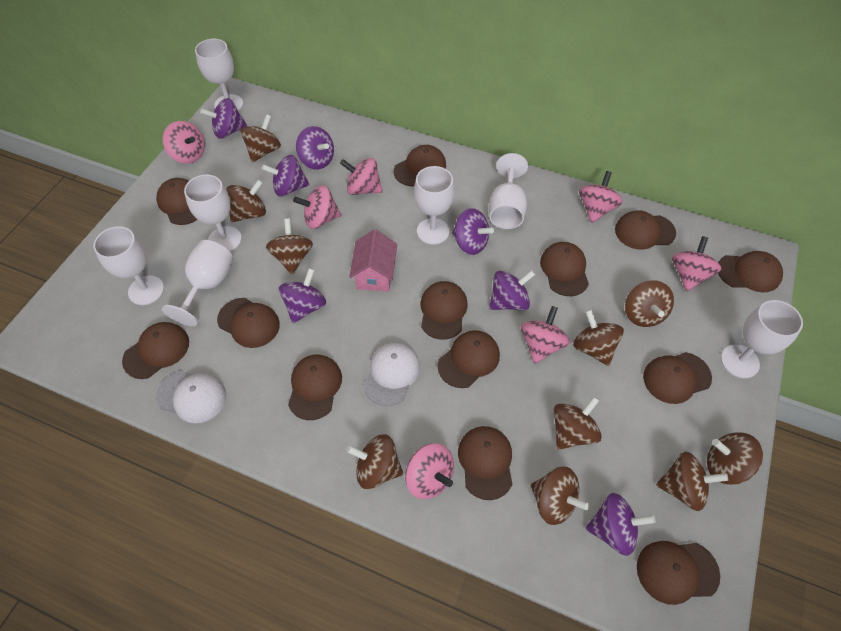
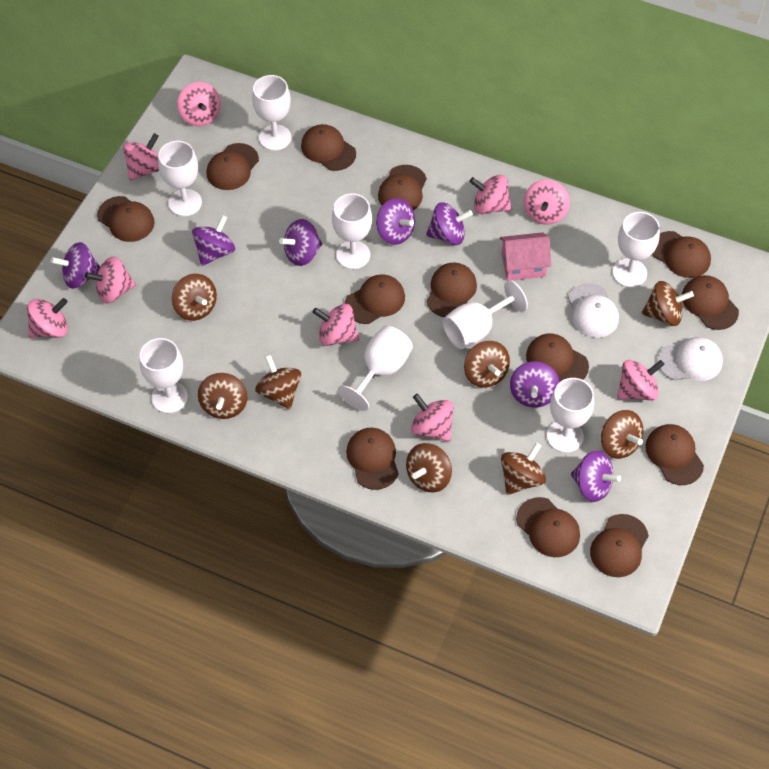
brown spinning top: [226,179,266,222] [240,114,281,162] [266,219,313,274] [346,434,403,489] [531,467,589,525] [554,396,602,450] [573,309,624,366] [625,280,674,327] [656,452,728,511] [707,432,763,485] = 10 -> [172,274,217,321] [198,373,248,419] [255,355,301,409] [406,443,452,493] [464,341,510,388] [501,443,546,495] [601,410,643,459] [642,281,694,326] = 8
pink spinning top: [163,121,205,164] [293,185,341,229] [340,158,383,195] [405,444,454,499] [521,306,570,364] [579,171,623,223] [672,236,722,291] = 7 -> [27,298,68,338] [85,257,136,303] [123,133,159,181] [177,82,221,126] [313,304,359,346] [411,394,453,442] [469,175,512,214] [524,180,570,225] [617,360,665,400] = 9
white goblet: [93,226,164,305] [162,240,233,326] [184,175,242,251] [195,39,243,111] [414,166,454,245] [489,153,528,229] [721,300,803,378] = 7 -> [140,338,188,413] [158,141,202,216] [252,75,291,151] [332,194,372,269] [338,326,413,411] [443,280,528,349] [547,378,594,453] [613,212,660,287] = 8

